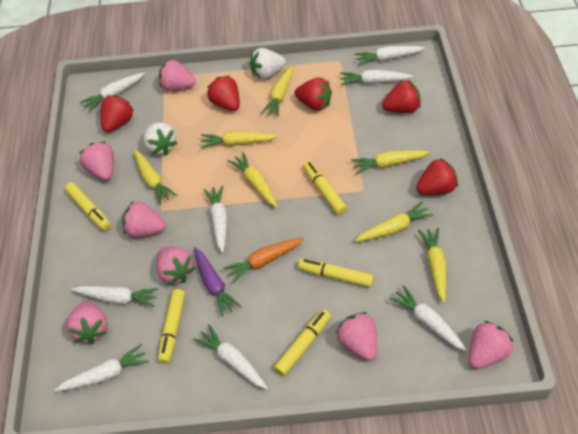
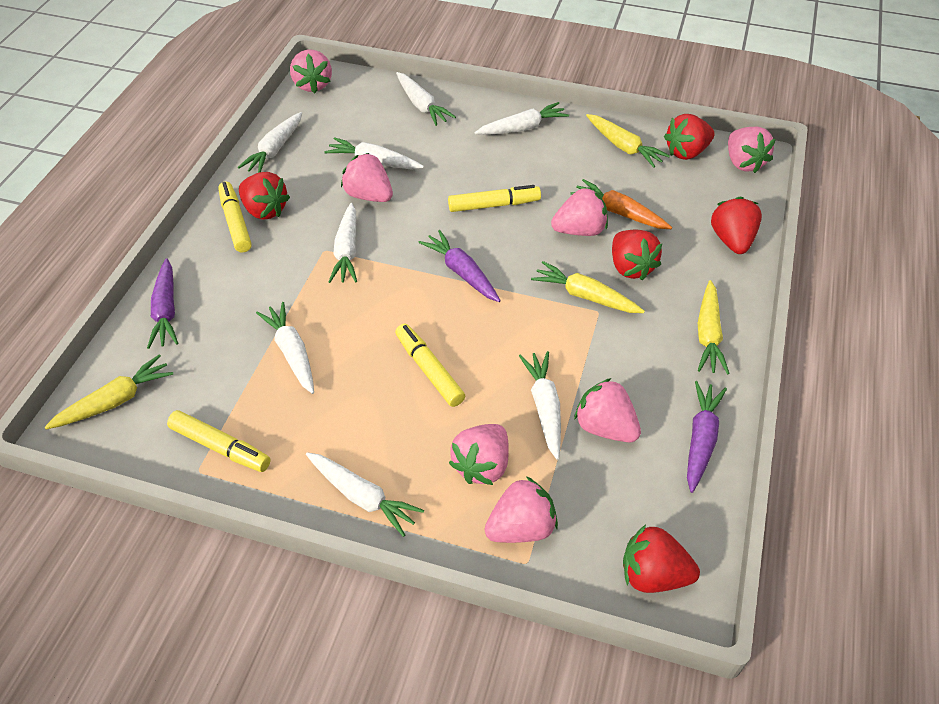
purple carrot: [194,247,242,317] = 1 -> [147,258,178,349] [418,230,501,302] [687,381,727,493] = 3
white strawberry: [143,122,177,155] [250,48,286,80] = 2 -> none = 0
yellow carrot: [134,150,177,205] [201,131,277,149] [227,152,278,208] [261,65,293,117] [351,150,430,174] [355,201,433,242] [418,228,447,303] = 7 -> [44,354,173,430] [531,261,645,313] [586,114,670,168] [698,280,730,375] = 4
yellow marker: [65,182,111,231] [158,289,185,364] [274,309,331,376] [298,259,374,287] [303,161,347,215] = 5 -> [167,410,271,472] [218,182,252,253] [395,324,465,407] [448,185,541,212] = 4

